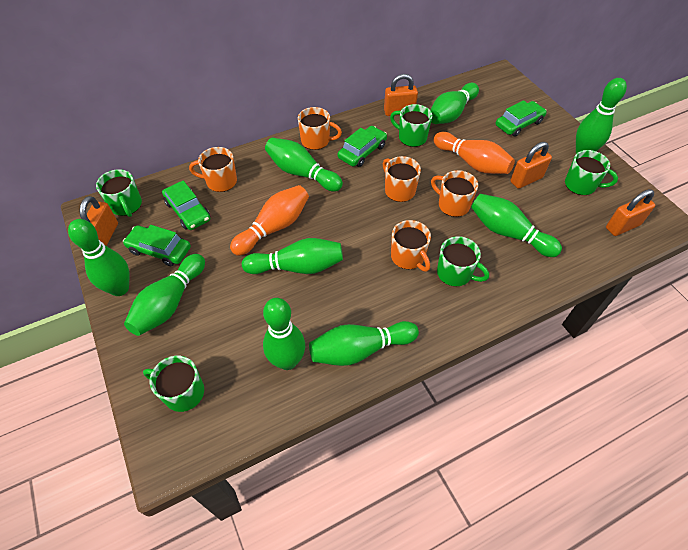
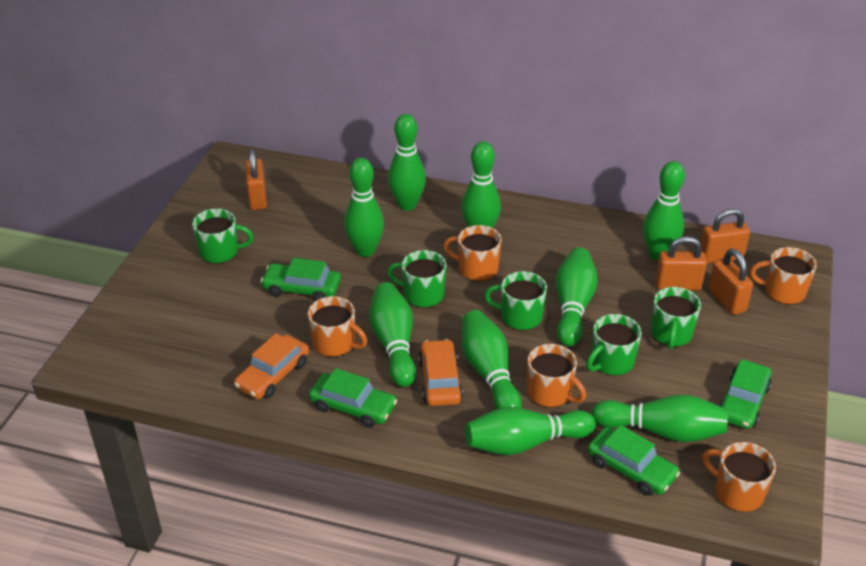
orange bowling pin: [230,185,309,256] [434,132,515,174] = 2 -> none = 0
orange car: none = 0 -> [234,333,309,399] [418,339,463,406] = 2

